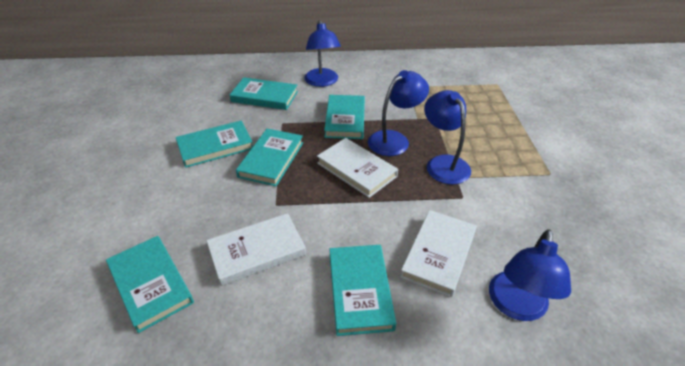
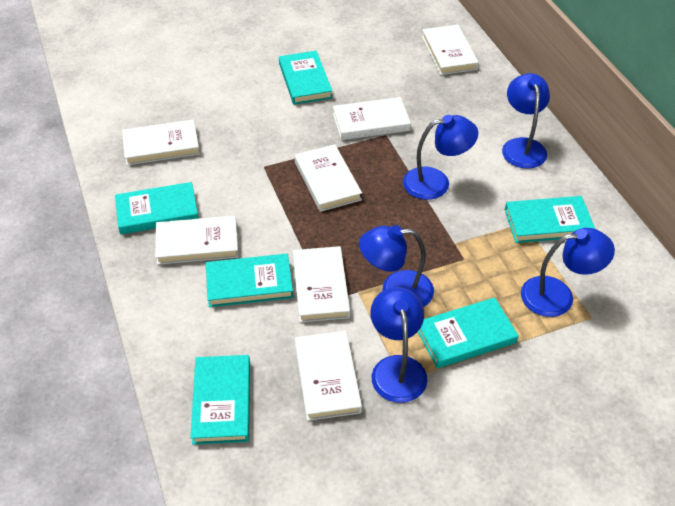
blue lamp: [304,20,341,87] [368,70,429,156] [424,90,471,184] [489,229,571,321] = 4 -> [359,225,434,307] [370,287,427,403] [403,115,478,200] [502,73,550,169] [521,228,615,317] = 5
white book: [206,213,306,286] [317,138,398,198] [400,210,477,297] = 3 -> [122,119,200,165] [155,216,239,265] [293,246,350,322] [295,144,362,212] [295,331,362,421] [333,97,411,140] [422,25,479,75] = 7

